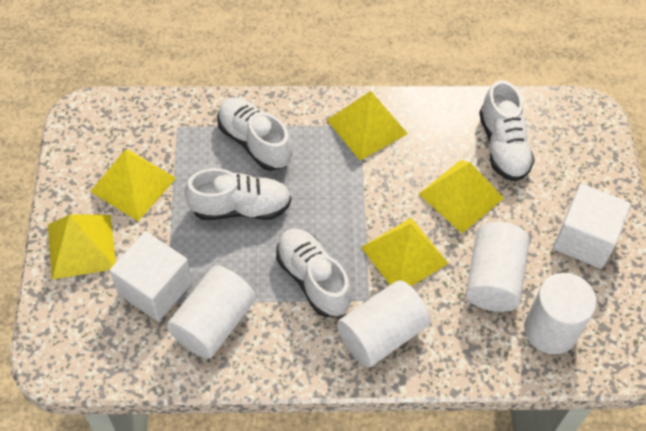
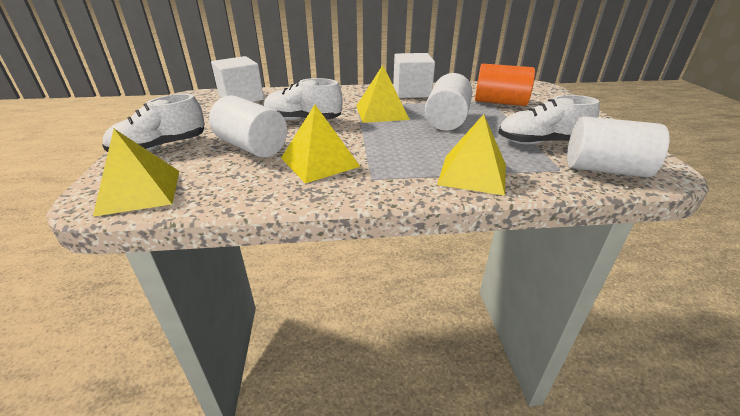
orange cylinder: none = 0 -> [475,64,535,106] = 1
white cylinder: [167,266,256,359] [337,280,430,367] [466,222,530,312] [524,273,597,354] = 4 -> [209,95,287,158] [425,73,473,131] [567,116,669,177] = 3
white shoe: [184,168,291,220] [217,97,292,171] [276,229,351,317] [479,80,535,181] = 4 -> [102,94,205,152] [264,78,343,120] [498,95,599,144] = 3
yellow pyramid: [48,214,116,280] [90,150,176,221] [327,91,408,160] [361,218,449,286] [419,160,504,233] = 5 -> [93,129,179,217] [281,105,360,183] [356,65,410,123] [437,114,506,195] = 4

